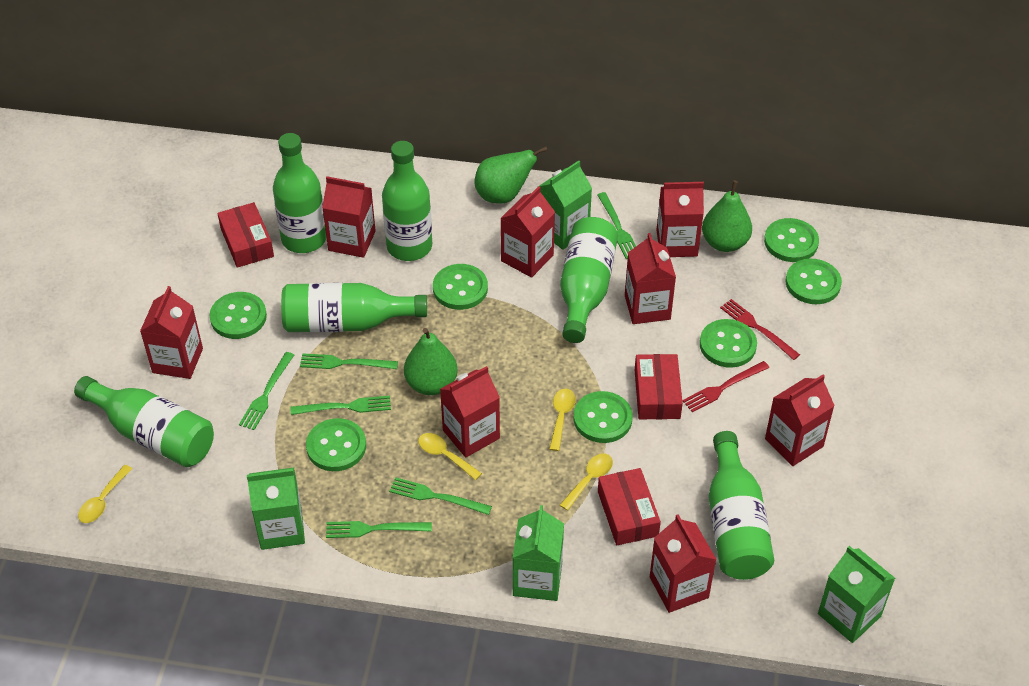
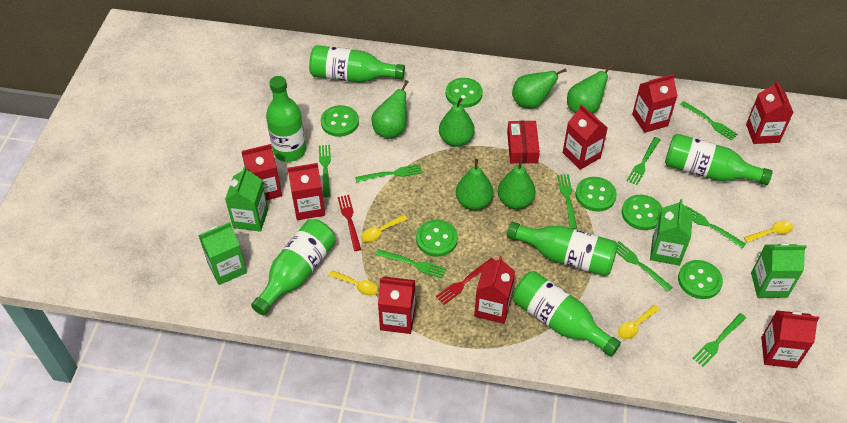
green button: [209,292,267,339] [306,418,366,471] [433,264,488,310] [574,391,633,443] [700,319,757,368] [764,218,819,262] [786,259,842,304] = 7 -> [321,105,359,137] [416,220,458,257] [446,78,483,108] [576,177,617,212] [622,195,662,230] [678,260,723,299] = 6
green fork: [239,352,294,430] [291,396,391,415] [300,353,398,369] [326,521,432,538] [389,477,492,515] [598,192,636,259] = 6 -> [319,145,331,197] [355,164,423,182] [376,249,446,278] [557,174,577,229] [616,241,672,291] [627,137,660,185] [680,101,738,141] [685,206,746,248] [692,313,746,366] = 9
green pear: [404,328,458,395] [475,146,548,204] [702,181,752,252] = 3 -> [371,80,409,139] [439,98,474,147] [456,159,493,210] [498,158,536,209] [512,68,567,108] [567,64,614,114] = 6
red box: [218,202,274,268] [598,468,661,545] [635,354,683,419] = 3 -> [507,121,540,163] = 1

